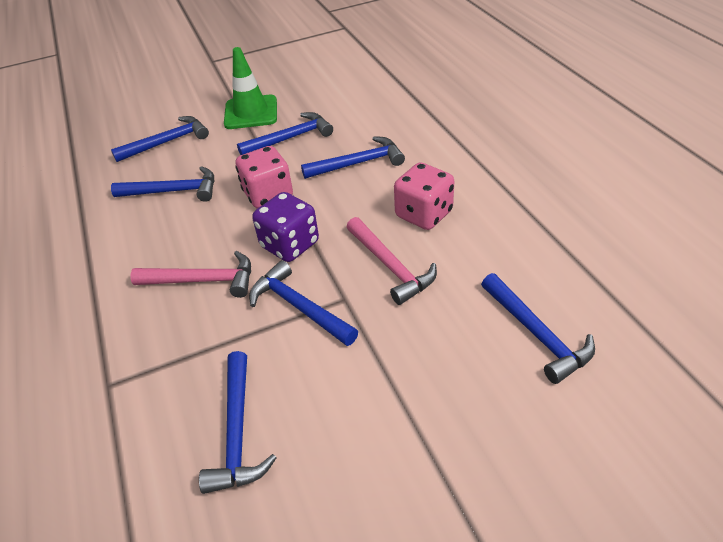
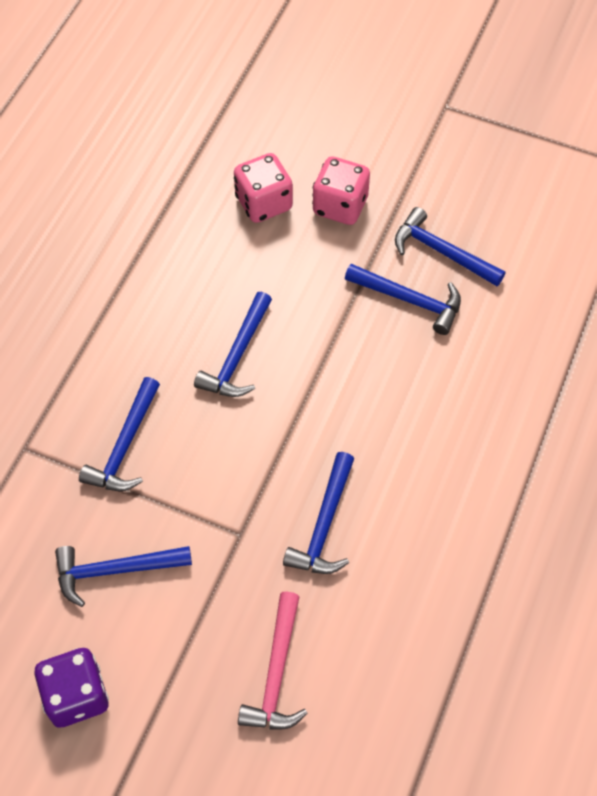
blue hammer: [111,116,209,162] [111,166,214,202] [199,351,277,494] [237,112,333,155] [249,260,358,346] [301,136,405,179] [481,273,595,384] = 7 -> [55,546,192,607] [79,377,160,491] [194,292,272,397] [283,452,354,574] [345,264,461,335] [395,207,505,286] = 6
green traffic cone: [224,47,277,129] = 1 -> none = 0
pink hammer: [130,251,251,298] [347,217,437,305] = 2 -> [238,591,308,730] = 1

